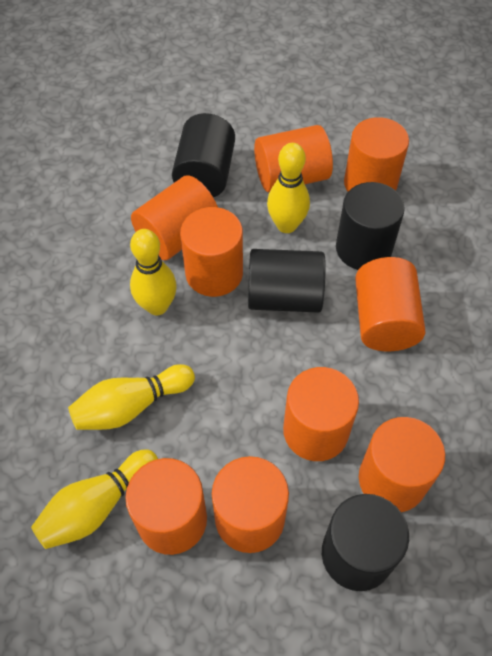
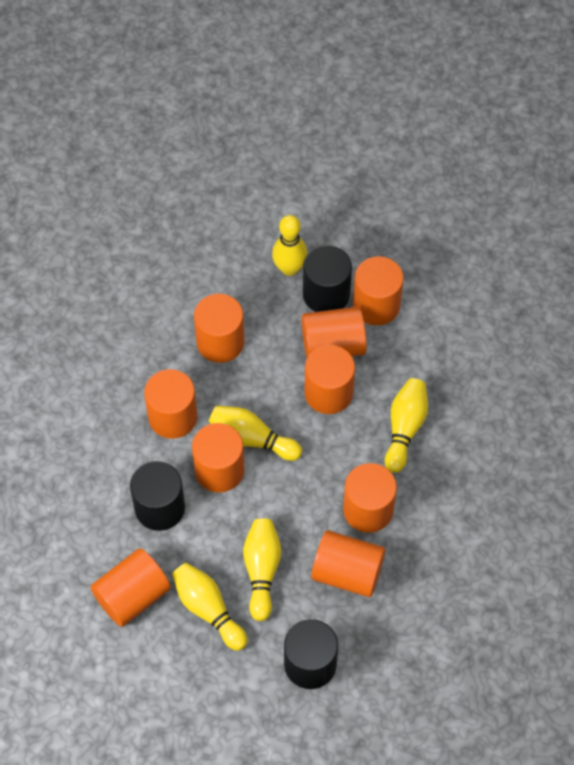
black cylinder: [172,113,235,197] [248,249,326,313] [322,494,409,591] [336,182,405,270] = 4 -> [130,461,185,531] [284,619,338,689] [303,245,352,312] = 3
yellow bowling pin: [31,449,158,549] [68,364,195,430] [130,229,177,315] [267,143,310,233] = 4 -> [172,563,248,651] [209,405,302,461] [243,518,281,621] [272,215,308,276] [385,378,428,473] = 5

